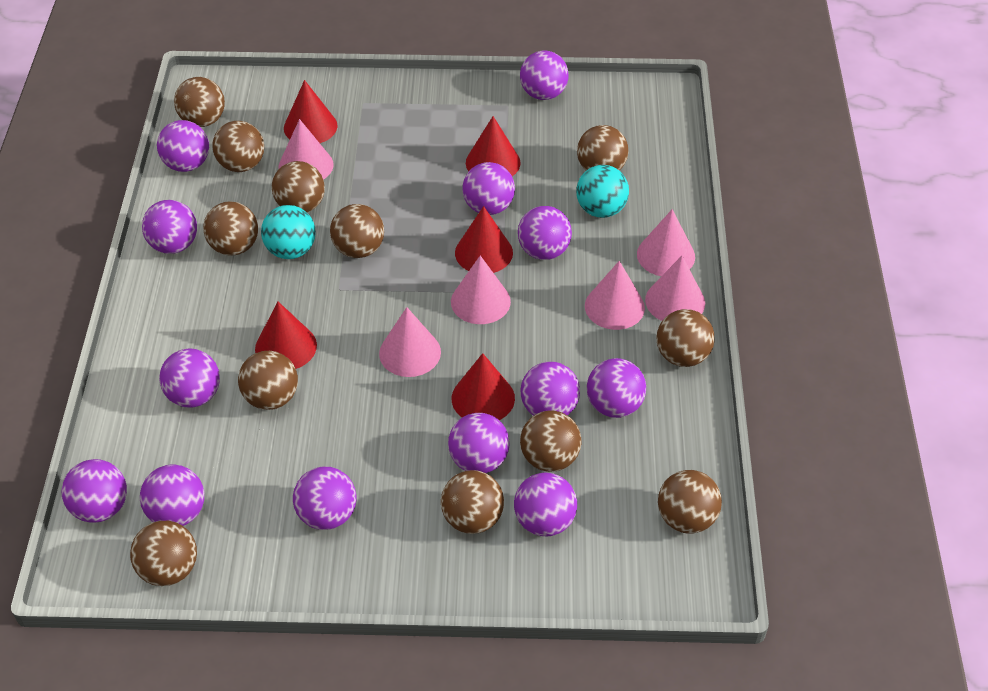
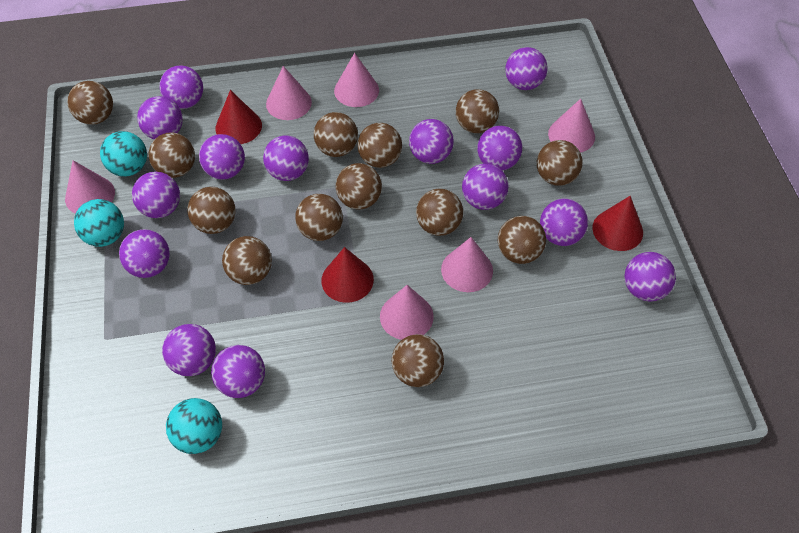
brown ball: [130,521,197,586] [174,77,225,127] [203,201,258,256] [212,121,264,172] [238,351,298,410] [272,161,325,212] [330,204,384,258] [441,470,504,534] [520,410,581,472] [577,125,629,171] [656,309,715,367] [658,470,722,533] = 12 -> [68,81,113,125] [149,133,195,178] [187,187,235,234] [222,236,272,285] [295,194,343,241] [314,112,358,157] [336,163,382,210] [357,123,402,168] [392,334,444,387] [416,189,463,236] [456,89,499,133] [498,216,546,264] [537,140,583,186] = 13
purple ball: [62,459,127,523] [140,464,204,526] [142,200,197,254] [157,120,209,172] [159,349,220,408] [293,467,356,530] [448,413,510,473] [462,162,515,215] [514,473,577,536] [518,206,572,260] [520,51,568,100] [520,362,580,416] [587,358,646,418] = 13 -> [119,229,170,278] [132,172,180,218] [137,96,183,139] [160,65,203,109] [162,324,216,376] [199,134,245,180] [211,345,265,398] [263,135,309,181] [409,119,454,164] [462,163,509,210] [477,126,522,171] [505,47,547,90] [540,199,588,246] [625,252,676,301] = 14
red cone: [255,302,317,369] [284,80,337,143] [452,353,515,420] [455,206,513,273] [466,116,521,176] = 5 -> [215,90,262,144] [321,247,374,303] [592,196,643,251] = 3
turquoise ball: [261,205,316,259] [576,165,629,218] = 2 -> [74,199,124,247] [100,131,147,177] [166,398,222,454] = 3

